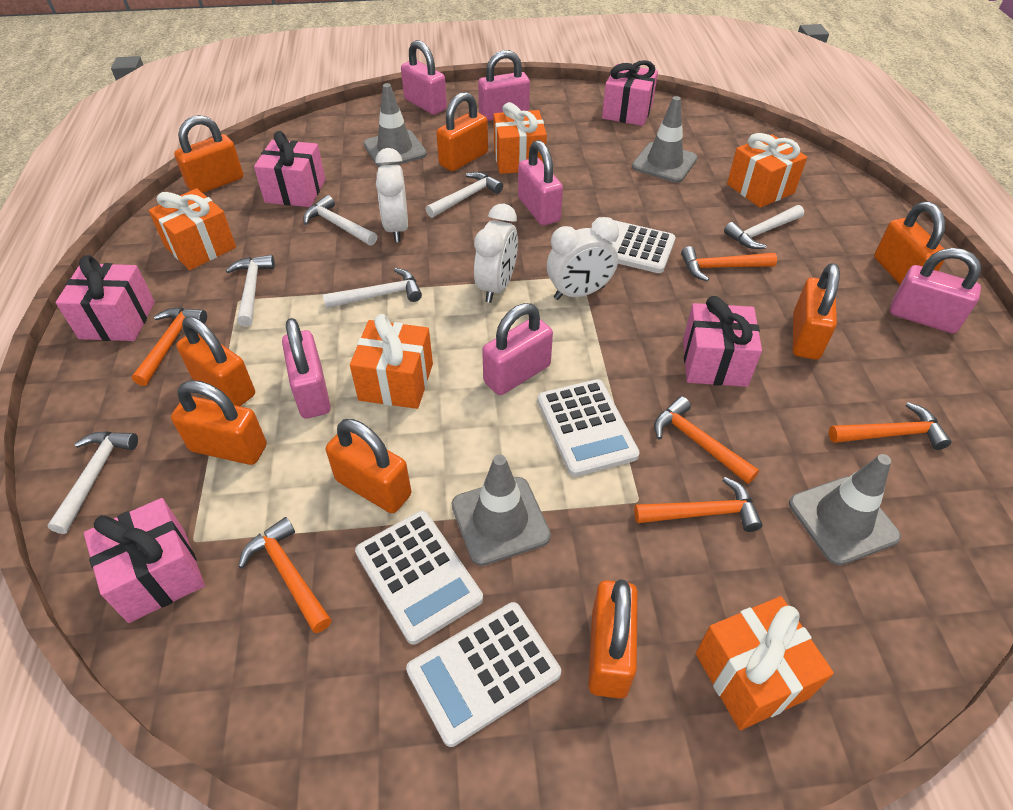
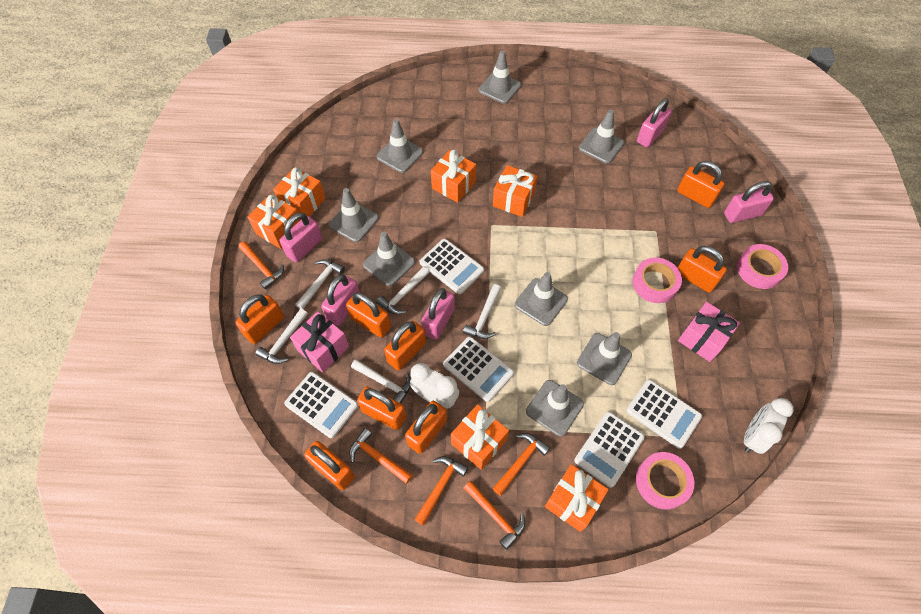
grey traffic cone: [363,83,427,167] [452,455,551,566] [632,96,697,183] [789,454,901,566] = 4 -> [329,188,379,242] [363,232,415,286] [377,119,423,173] [479,50,521,104] [515,272,568,326] [526,380,584,436] [577,332,632,385] [579,110,624,164] = 8
orange gift: [149,188,236,270] [350,314,433,409] [493,102,547,174] [696,596,834,730] [727,133,807,208] = 5 -> [247,194,300,249] [273,167,326,217] [431,149,476,203] [451,404,509,470] [493,165,537,217] [545,464,609,532] = 6
orange hammer: [132,308,207,386] [238,517,331,633] [634,477,763,532] [654,396,759,484] [681,246,777,282] [829,402,951,450] = 6 -> [238,241,284,289] [349,428,413,484] [414,456,468,525] [464,481,525,550] [493,433,551,496] = 5
pink gift: [56,255,155,341] [84,498,205,623] [254,131,325,207] [602,60,658,126] [683,296,762,387] = 5 -> [290,312,349,372] [678,302,740,362] = 2
pink padlock: [282,318,331,419] [401,40,447,115] [478,50,530,121] [482,303,553,395] [518,140,563,226] [890,248,981,334] = 6 -> [280,213,322,262] [321,274,360,326] [421,288,455,340] [637,98,672,147] [724,181,774,223] = 5
pink tape: none = 0 -> [632,258,682,303] [636,452,694,510] [737,244,788,289] = 3
white calculator: [355,511,483,645] [406,602,561,747] [537,379,640,477] [591,217,676,273] = 4 -> [284,372,358,438] [420,239,484,294] [443,336,514,402] [574,411,645,488] [626,379,702,449] = 5
white clock: [375,148,408,242] [474,204,518,303] [547,217,619,300] = 3 -> [410,363,459,408] [744,398,794,454] = 2
white hammer: [47,431,138,534] [226,255,275,327] [303,195,377,246] [323,268,422,309] [426,172,503,218] [724,205,804,249] = 6 -> [255,309,308,364] [295,259,345,309] [351,359,411,403] [376,266,430,314] [463,284,501,339] = 5

